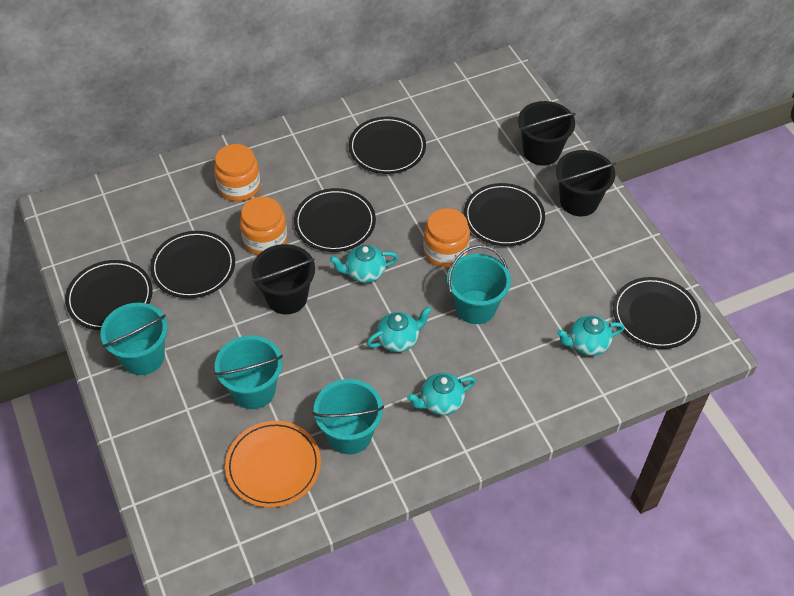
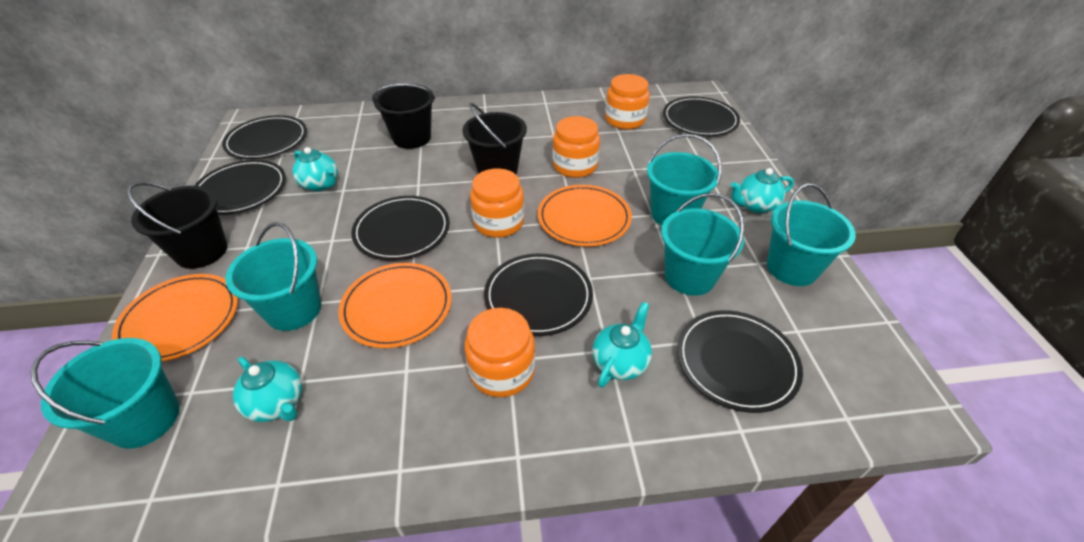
orange jar: [214,144,260,201] [240,197,287,255] [423,208,470,268] = 3 -> [465,308,535,397] [470,168,524,238] [552,116,600,178] [605,74,650,130] = 4
orange plate: [225,421,321,507] = 1 -> [112,274,238,362] [338,263,452,348] [538,185,632,246] = 3
turquoise bucket: [100,303,168,375] [214,335,283,409] [312,379,384,454] [447,245,511,324] = 4 -> [30,338,180,449] [225,222,321,331] [647,134,721,226] [661,193,744,296] [767,183,856,286] = 5

